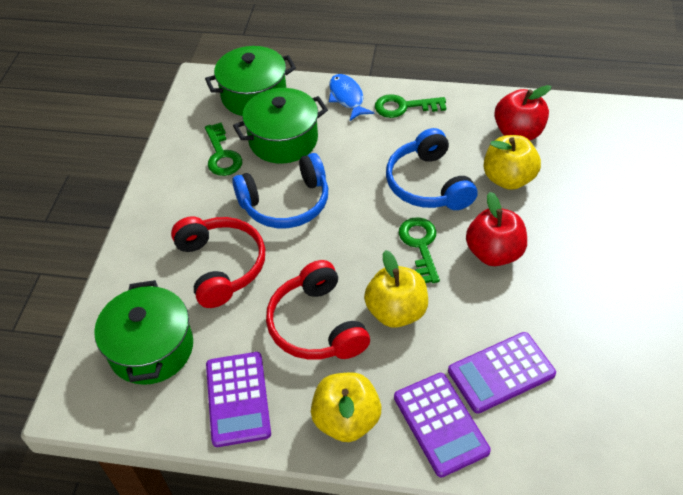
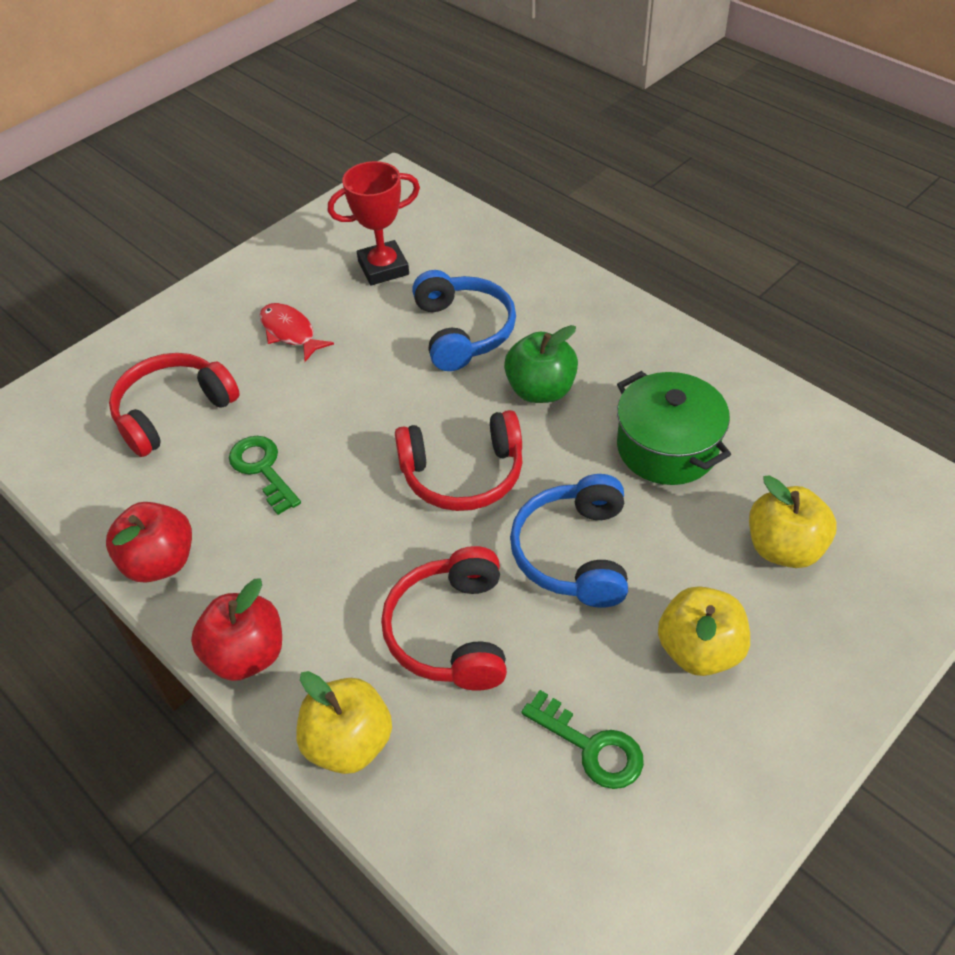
blue fish: [329,74,374,121] = 1 -> none = 0
green apple: none = 0 -> [504,325,578,403] = 1
green key: [205,123,242,176] [375,94,446,118] [399,217,440,283] = 3 -> [229,436,301,515] [521,690,644,789] = 2
green pot: [94,280,193,385] [205,46,296,116] [233,88,328,164] = 3 -> [617,371,731,485] = 1
purple calculator: [206,352,271,447] [394,373,491,478] [448,332,556,414] = 3 -> none = 0
red fish: none = 0 -> [260,303,334,362] = 1
red headphones: [171,216,265,308] [266,260,370,360] = 2 -> [109,353,240,457] [381,546,507,691] [395,410,523,511] = 3
red trophy: none = 0 -> [328,161,420,285] = 1

